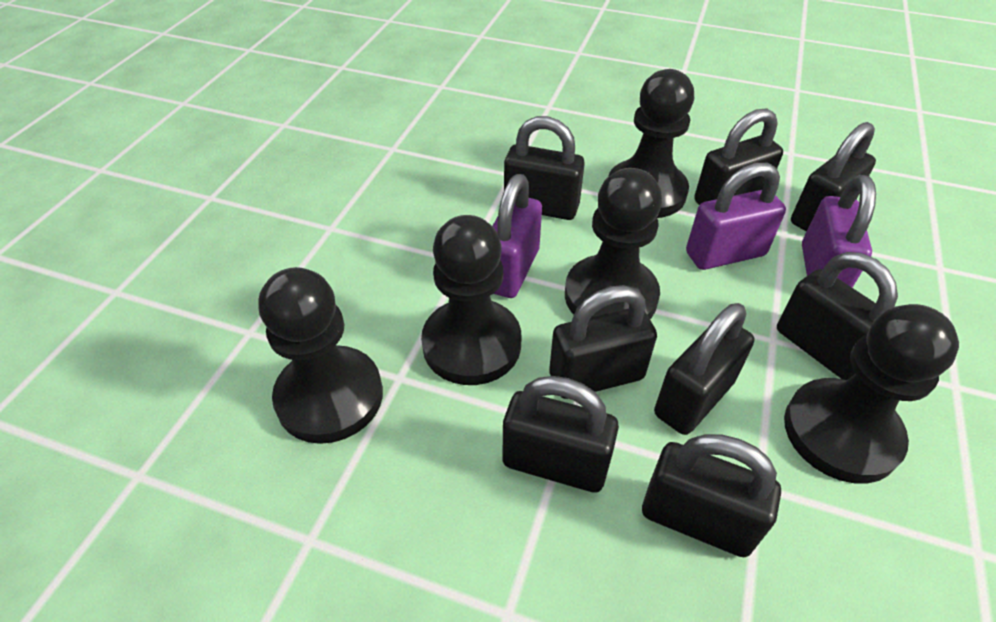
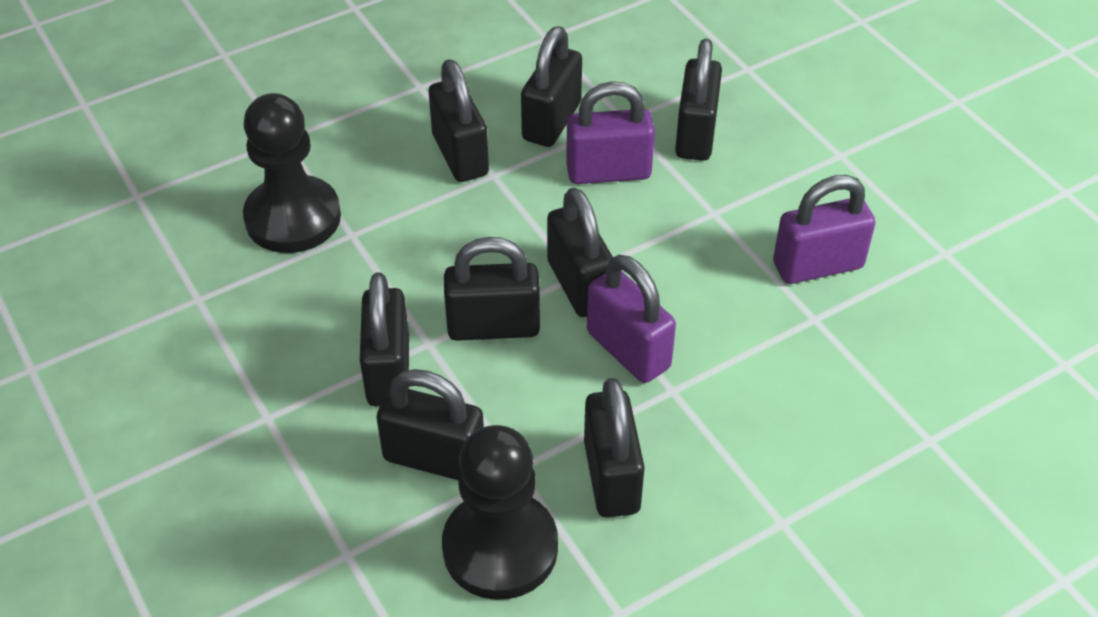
black pawn: [259,267,383,444] [421,215,521,385] [565,168,662,319] [608,69,694,218] [784,304,959,484] = 5 -> [243,93,341,253] [442,425,558,600] = 2

